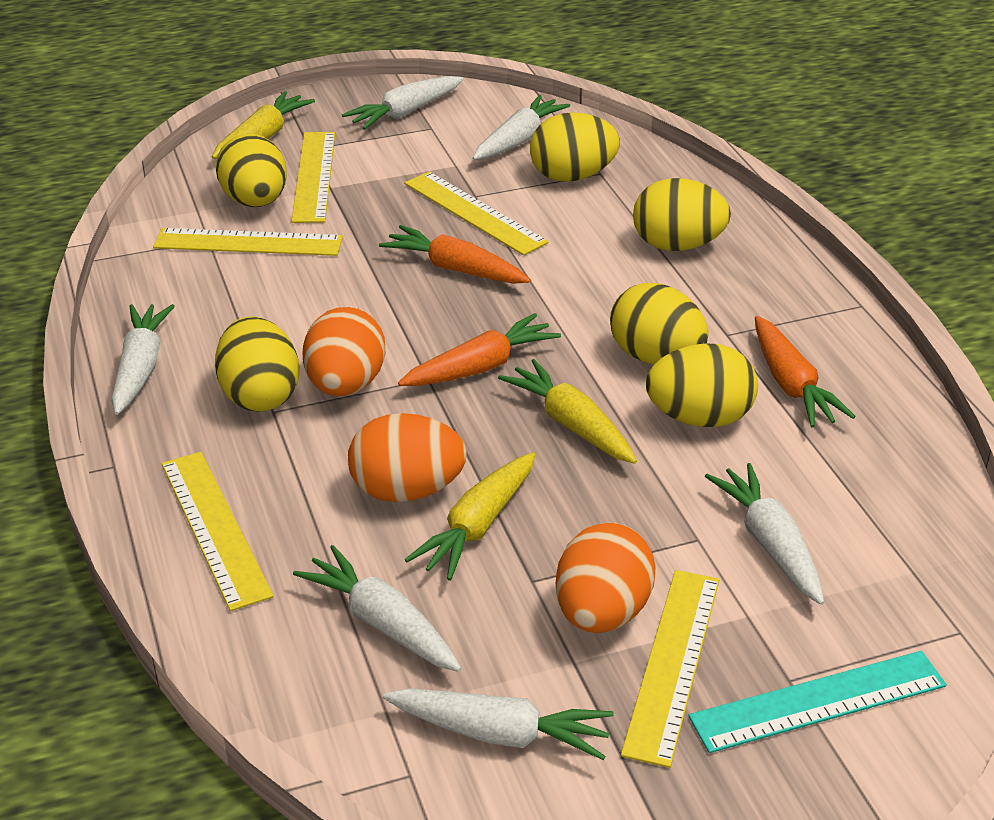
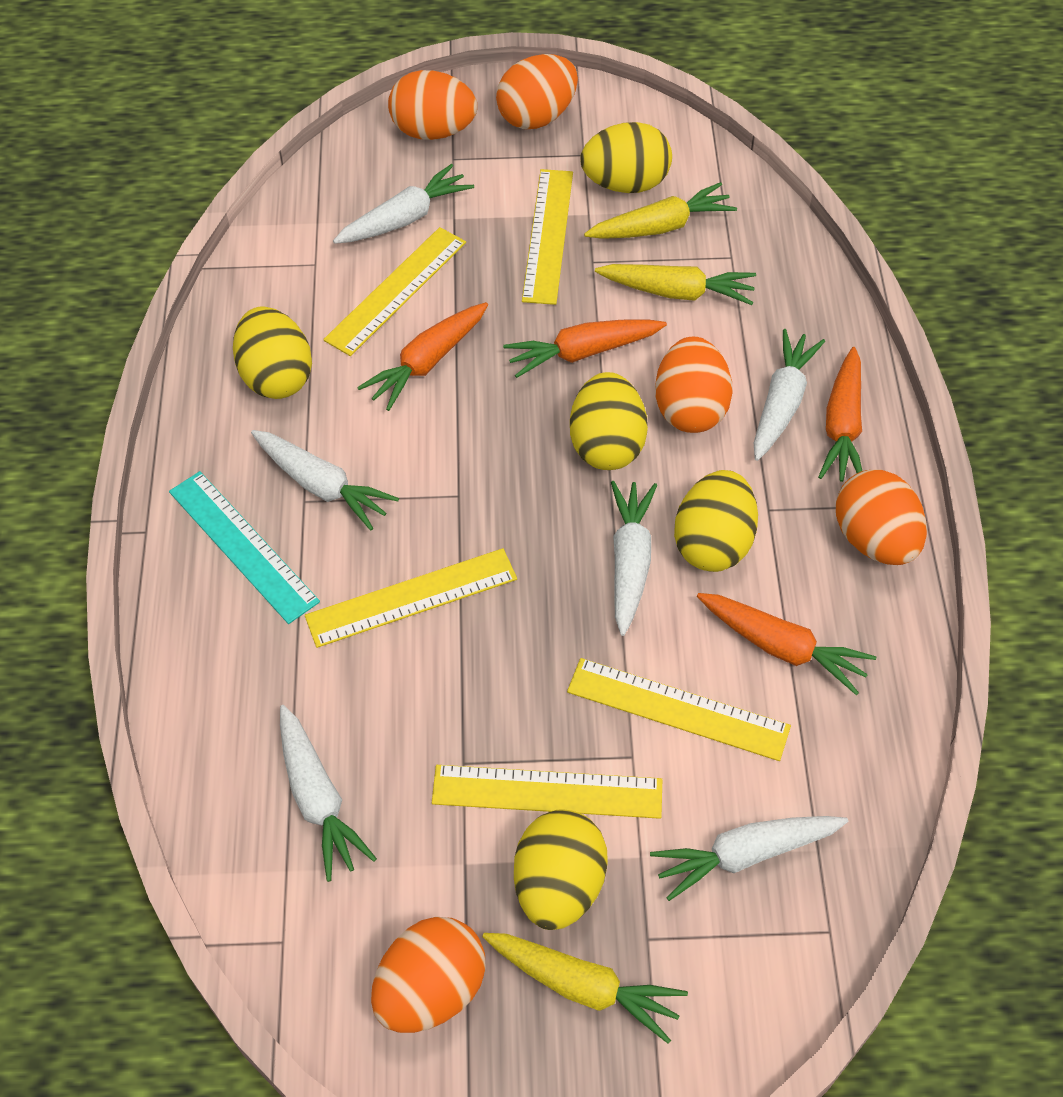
orange carrot: [379,225,531,284] [398,313,561,386] [755,316,856,428] = 3 -> [357,302,488,411] [503,319,667,378] [697,593,876,695] [818,347,862,482] = 4
orange egg: [302,307,385,396] [348,413,467,502] [556,522,656,633] = 3 -> [371,917,485,1033] [388,70,477,140] [496,54,578,129] [655,337,733,433] [836,469,927,565] = 5
yellow egg: [215,316,299,412] [216,133,287,207] [530,112,620,182] [610,283,708,364] [633,178,731,251] [646,343,758,427] = 6 -> [233,307,312,399] [514,809,608,930] [570,372,648,470] [580,122,672,193] [674,470,758,572] = 5

